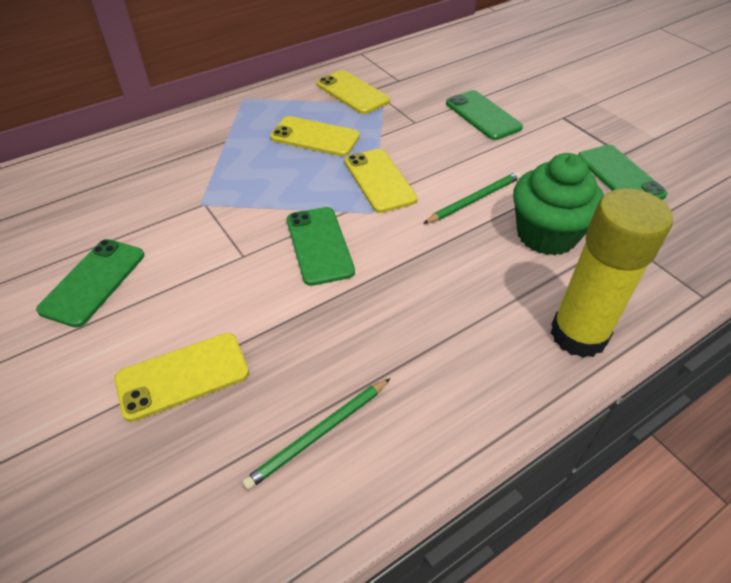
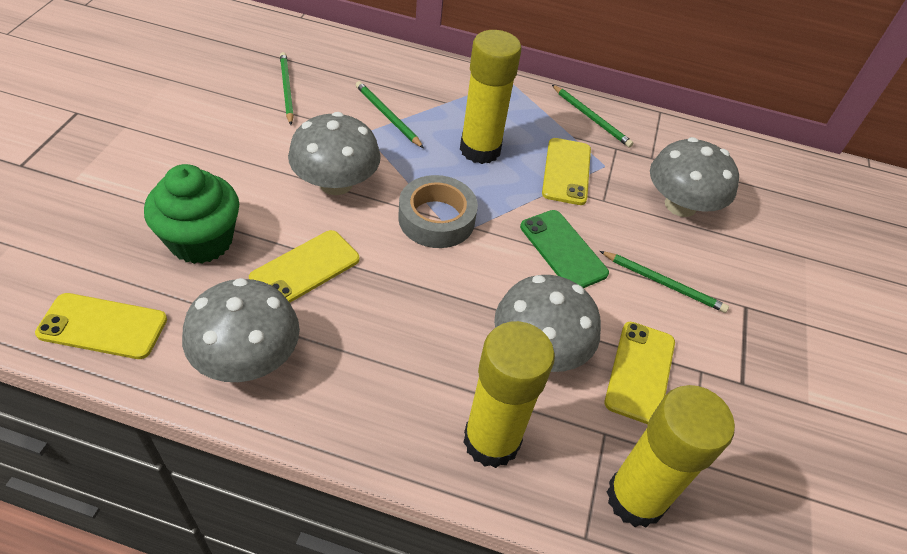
green pencil: [242,378,390,490] [423,172,521,224] = 2 -> [280,52,294,125] [356,81,424,148] [552,85,633,148] [600,251,729,313] = 4
green phone: [36,239,144,328] [287,207,355,286] [446,90,523,140] [578,145,668,200] = 4 -> [520,210,609,288] = 1
grey mushroom: none = 0 -> [182,278,300,382] [288,112,381,195] [494,275,601,372] [650,137,739,217] = 4
grey tape: none = 0 -> [398,175,478,248] = 1
yellow glue stick: [551,188,673,358] = 1 -> [460,30,521,164] [463,321,555,468] [607,385,735,528] = 3

